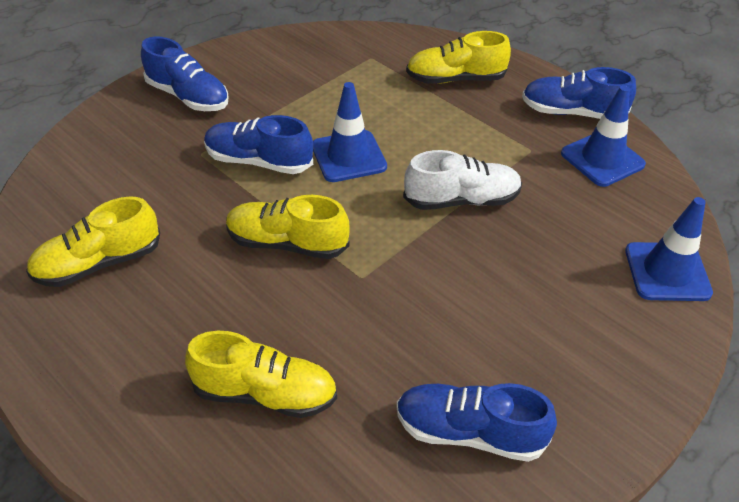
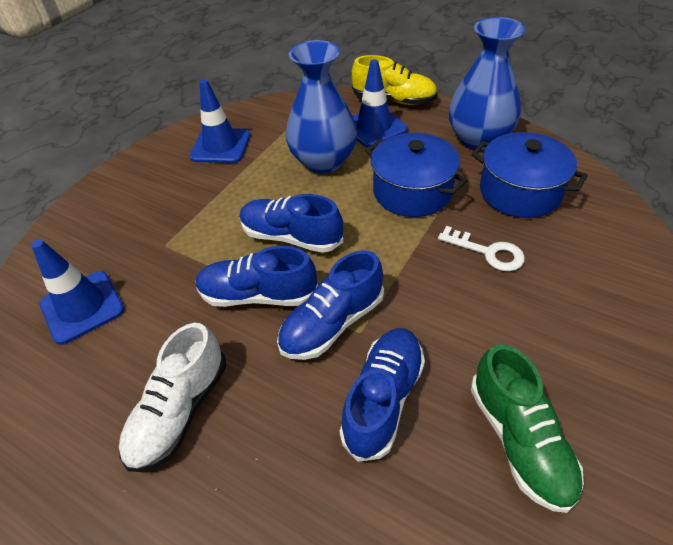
blue pot: none = 0 -> [365,133,468,217] [471,132,588,218] = 2
blue vase: none = 0 -> [286,40,357,174] [449,17,525,150] = 2
green shoe: none = 0 -> [471,344,584,513] = 1
white key: none = 0 -> [438,226,525,271] = 1
yellow shoe: [26,196,160,287] [185,331,337,418] [226,195,350,259] [406,31,511,84] = 4 -> [352,55,438,105] = 1

